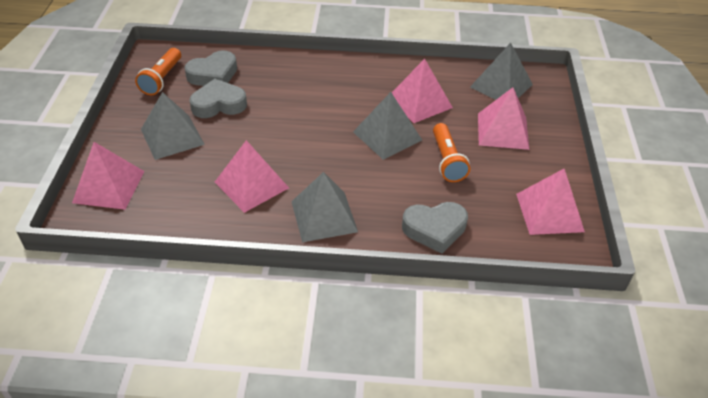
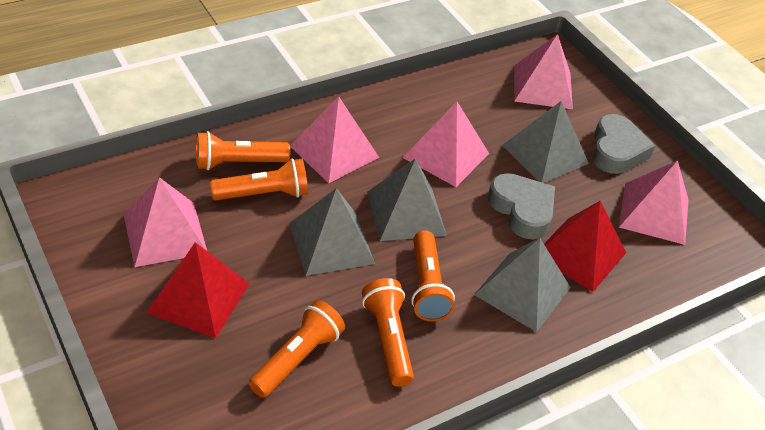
grey heart: [184,51,237,86] [189,79,247,118] [402,202,468,254] = 3 -> [488,173,555,239] [592,114,656,174] = 2
orange flashlight: [135,48,181,95] [433,123,470,182] = 2 -> [196,131,290,170] [210,159,308,201] [249,300,345,398] [362,278,414,386] [411,230,455,321] = 5
red pyramid: none = 0 -> [147,242,250,338] [544,201,626,292] = 2

